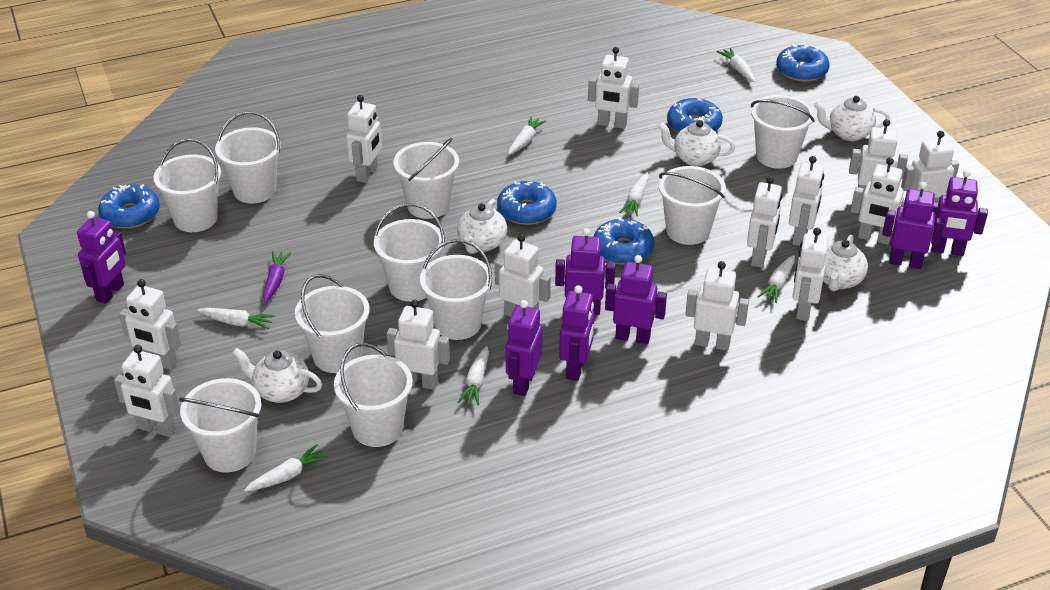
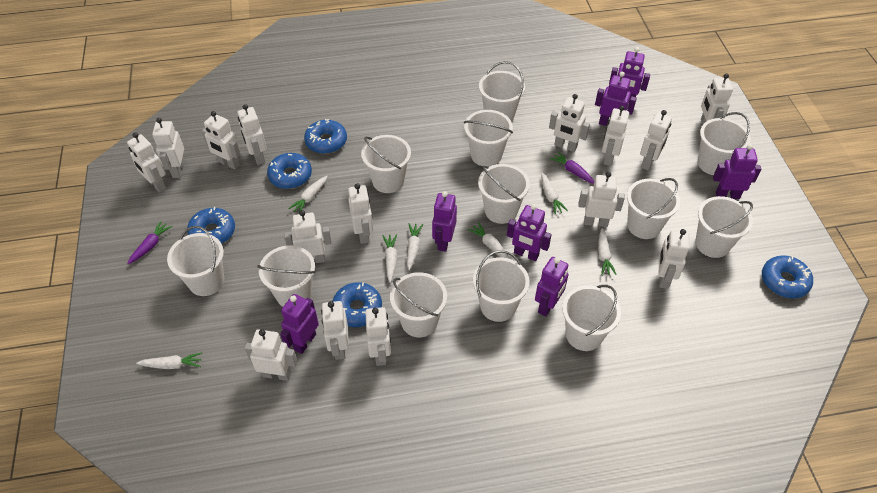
purple carrot: [263,251,291,303] = 1 -> [127,221,172,264] [550,151,595,184] = 2
white bucket: [153,139,221,232] [179,378,261,473] [215,112,281,203] [295,274,370,373] [334,343,413,447] [374,203,445,302] [393,138,459,219] [420,239,492,340] [658,166,726,245] [751,95,815,169] = 10 -> [167,226,224,296] [257,245,316,307] [361,135,411,193] [390,272,447,337] [464,110,513,167] [473,250,530,322] [478,164,530,224] [479,61,525,122] [562,285,621,351] [627,178,680,239] [695,196,753,258] [698,112,750,175] = 12
white robot: [114,345,180,437] [119,279,181,370] [346,95,382,183] [387,300,450,390] [495,234,551,317] [588,47,639,129] [685,261,749,351] [747,176,782,268] [789,156,824,246] [792,228,828,321] [849,119,908,198] [851,158,905,245] [901,131,959,203] = 13 -> [127,132,166,192] [152,118,184,178] [202,111,240,170] [237,104,267,165] [245,329,298,381] [284,210,331,263] [321,301,349,360] [348,183,373,244] [365,307,391,366] [549,94,590,152] [578,172,625,227] [602,105,629,166] [640,110,672,170] [659,229,690,289] [701,74,733,124] = 15
white teapot: [233,348,322,403] [457,199,507,254] [658,120,735,166] [814,96,890,141] [823,235,868,291] = 5 -> none = 0

